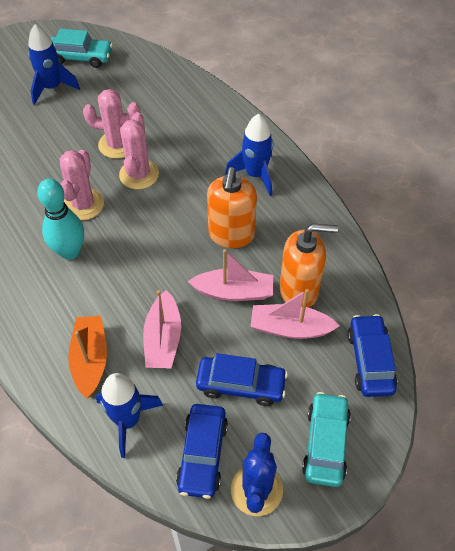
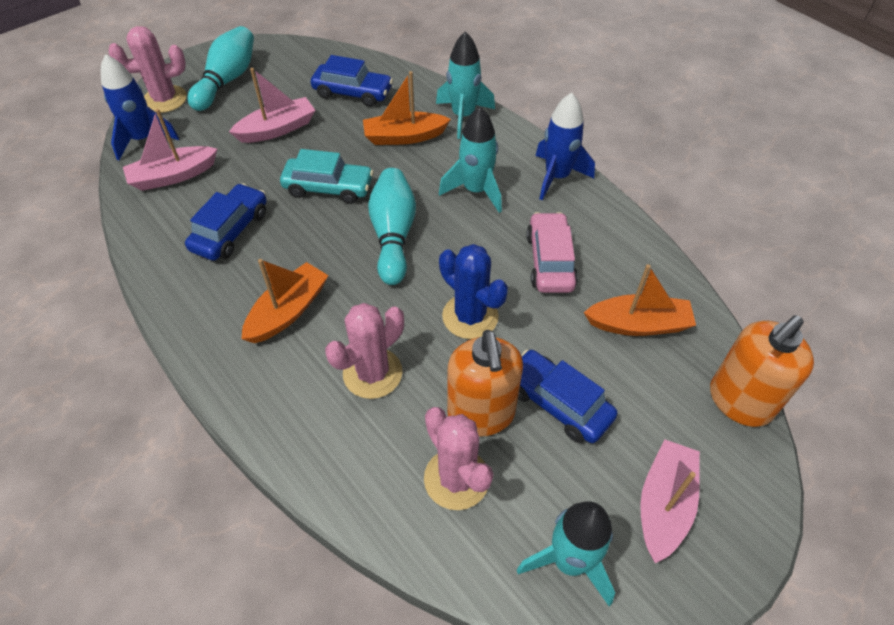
blue rocket: [28,24,80,105] [96,373,163,458] [225,114,274,196] = 3 -> [101,54,179,161] [535,93,595,200] = 2
orange boat: [68,316,107,398] = 1 -> [242,259,329,343] [363,71,451,145] [584,264,696,336] = 3
pink car: none = 0 -> [527,212,578,293] = 1
turquoise bowling pin: [37,179,84,260] = 1 -> [187,26,254,111] [368,168,416,285] = 2
turquoise car: [51,29,113,68] [302,392,351,487] = 2 -> [280,149,374,204] = 1
turquoise rocket: none = 0 -> [436,31,495,139] [439,107,502,213] [517,501,615,606] = 3

